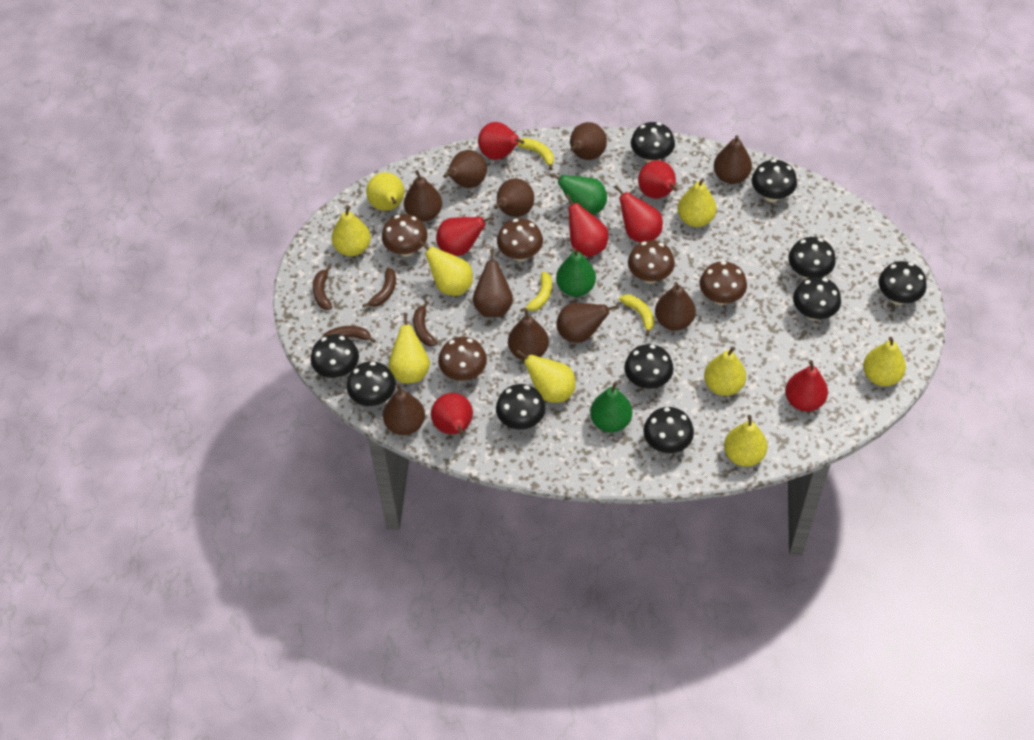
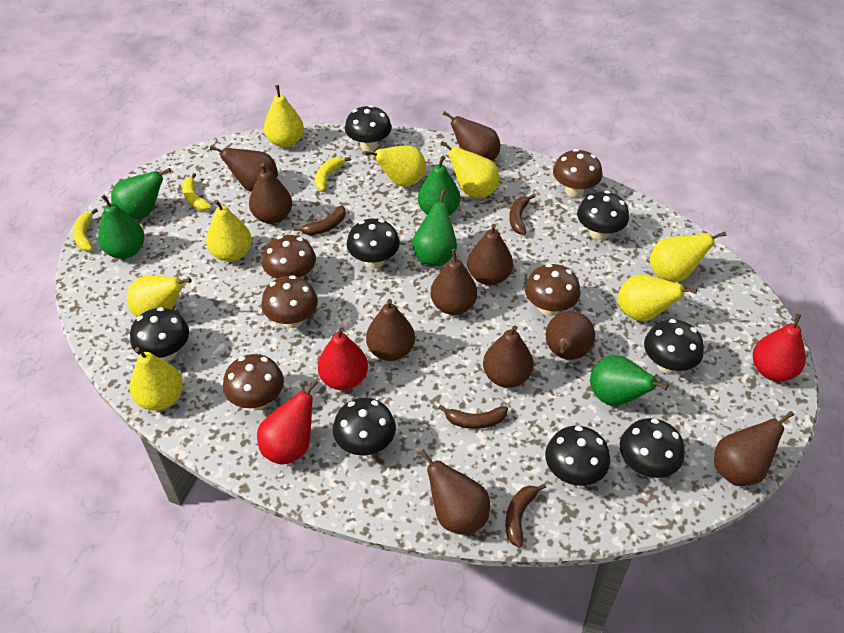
black mushroom: [311,334,359,378] [347,361,396,406] [496,384,546,430] [624,344,673,389] [631,122,675,163] [643,407,694,453] [752,159,797,202] [788,237,836,279] [793,277,841,321] [879,261,927,305] = 10 -> [130,307,189,361] [333,398,396,456] [345,105,392,152] [347,218,400,269] [545,426,610,486] [577,191,629,240] [620,418,685,478] [644,319,704,374] = 8
green pear: [549,173,607,215] [556,248,596,297] [590,381,632,432] = 3 -> [98,195,145,259] [111,168,171,220] [412,190,457,266] [418,156,460,216] [590,355,668,406] = 5
red pear: [431,393,473,435] [436,216,494,256] [478,122,524,160] [565,194,608,257] [614,185,663,243] [638,160,677,199] [785,360,828,411] = 7 -> [257,380,318,465] [318,327,368,390] [753,314,806,381] = 3
yellow pear: [332,206,371,256] [366,172,404,211] [389,313,430,383] [419,240,473,296] [516,350,576,403] [678,178,717,227] [704,346,746,396] [724,415,767,467] [863,337,906,386] = 9 -> [127,275,192,317] [130,347,183,411] [206,200,252,262] [264,85,304,148] [365,145,426,187] [440,141,499,198] [618,274,697,321] [650,232,726,282] = 8

